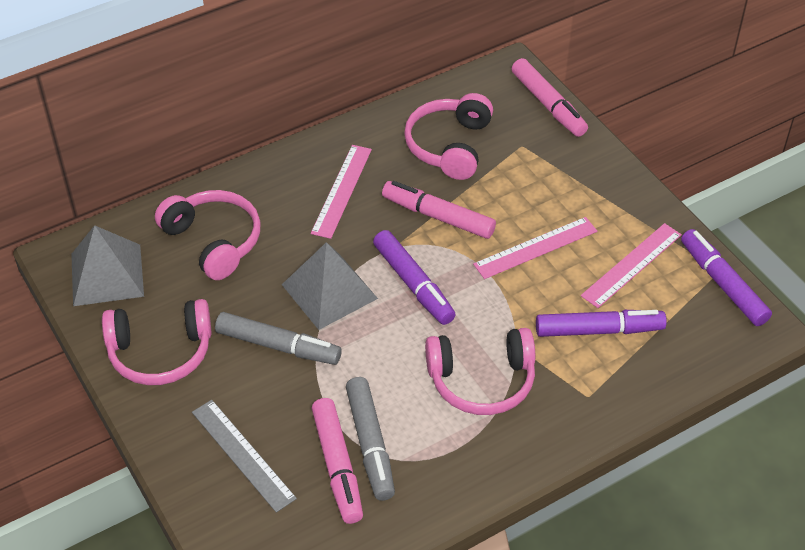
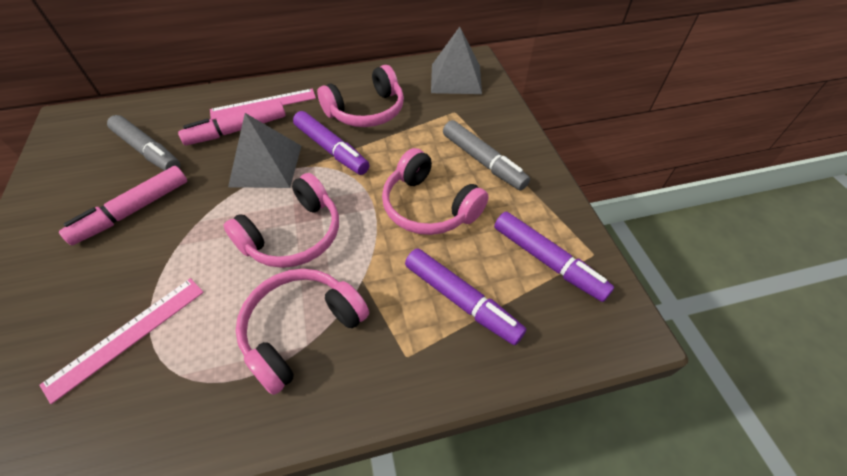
grey ruler: [192,400,297,513] = 1 -> none = 0
pink marker: [311,398,363,524] [382,181,496,239] [512,58,588,137] = 3 -> [59,166,187,245] [178,100,286,145] = 2
pink ruler: [311,145,372,239] [473,217,597,279] [581,223,682,308] = 3 -> [39,278,204,404] [210,88,316,120] = 2

